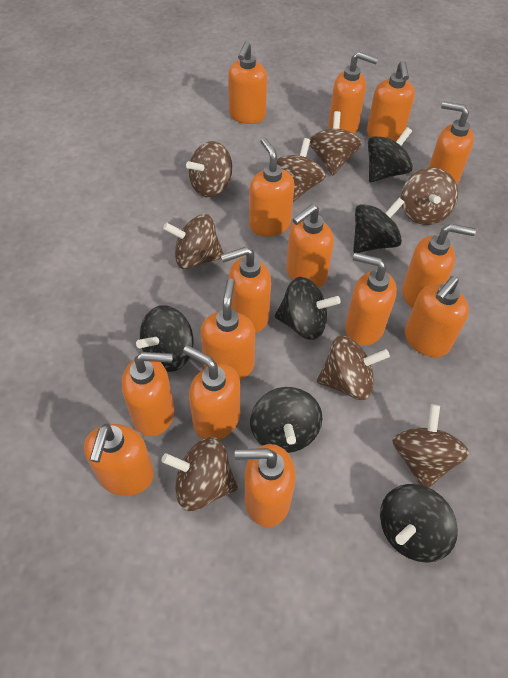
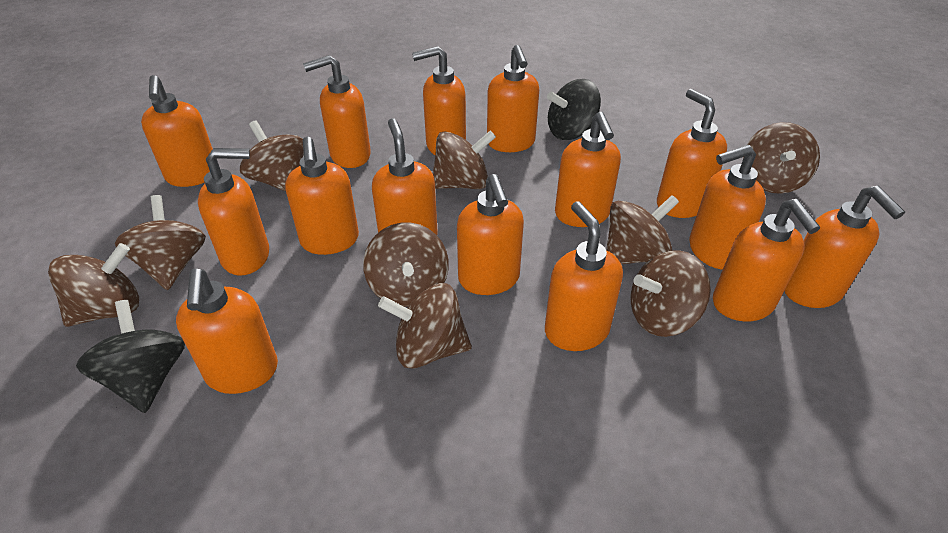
black spinning top: [136,305,193,372] [250,387,322,453] [275,277,341,340] [353,198,404,253] [368,127,413,183] [380,484,458,563] = 6 -> [76,300,185,413] [547,79,601,140] = 2
brown spinning top: [161,437,238,511] [163,214,224,269] [186,141,232,197] [277,138,326,202] [310,111,362,176] [317,336,390,400] [392,404,469,488] [401,167,458,225] = 8 -> [48,243,139,327] [115,195,206,290] [240,120,304,192] [363,223,449,307] [378,283,472,369] [433,130,496,189] [606,195,679,264] [631,250,711,337] [743,122,820,194] = 9

